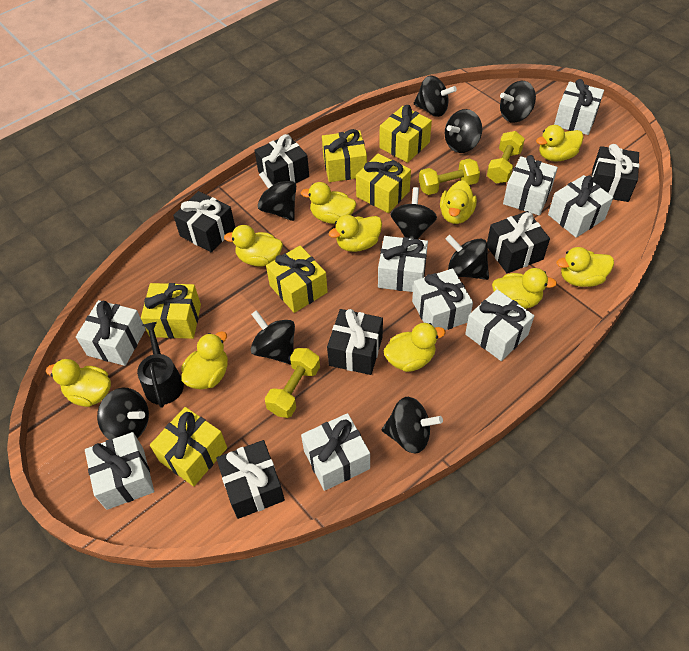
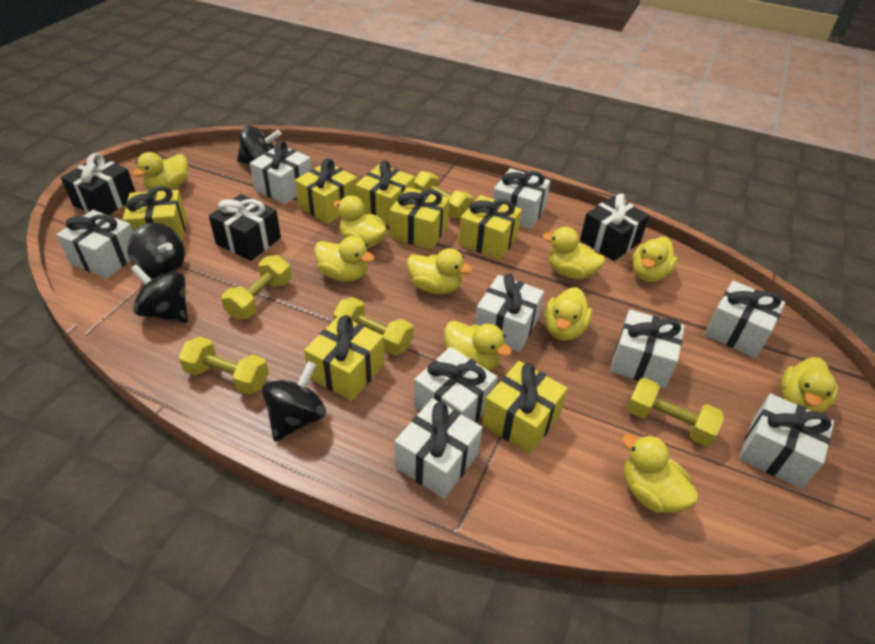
black gift: [173,191,235,253] [216,440,285,519] [255,134,309,185] [327,309,383,375] [487,211,550,273] [592,144,639,202] = 6 -> [61,153,136,215] [209,194,281,261] [580,194,649,261] = 3
black spinning top: [97,388,149,439] [251,310,295,365] [258,171,296,221] [382,397,443,454] [390,187,437,239] [414,76,457,117] [445,109,482,153] [446,235,489,280] [500,81,536,123] = 9 -> [127,223,185,278] [130,264,188,323] [237,126,282,164] [262,361,326,441] = 4
black watering can: [137,322,184,408] = 1 -> none = 0
yellow dumbbell: [265,348,320,418] [419,158,480,195] [487,131,525,183] = 3 -> [178,337,269,395] [221,255,291,319] [333,297,413,355] [415,171,473,219] [627,378,724,446] = 5
yellow gift: [141,283,201,339] [150,407,227,486] [266,246,328,313] [322,129,367,182] [356,153,411,213] [379,105,432,163] = 6 -> [123,186,187,242] [295,158,357,224] [304,315,385,401] [355,160,415,225] [390,187,449,250] [459,195,522,260] [482,361,568,454] = 7

